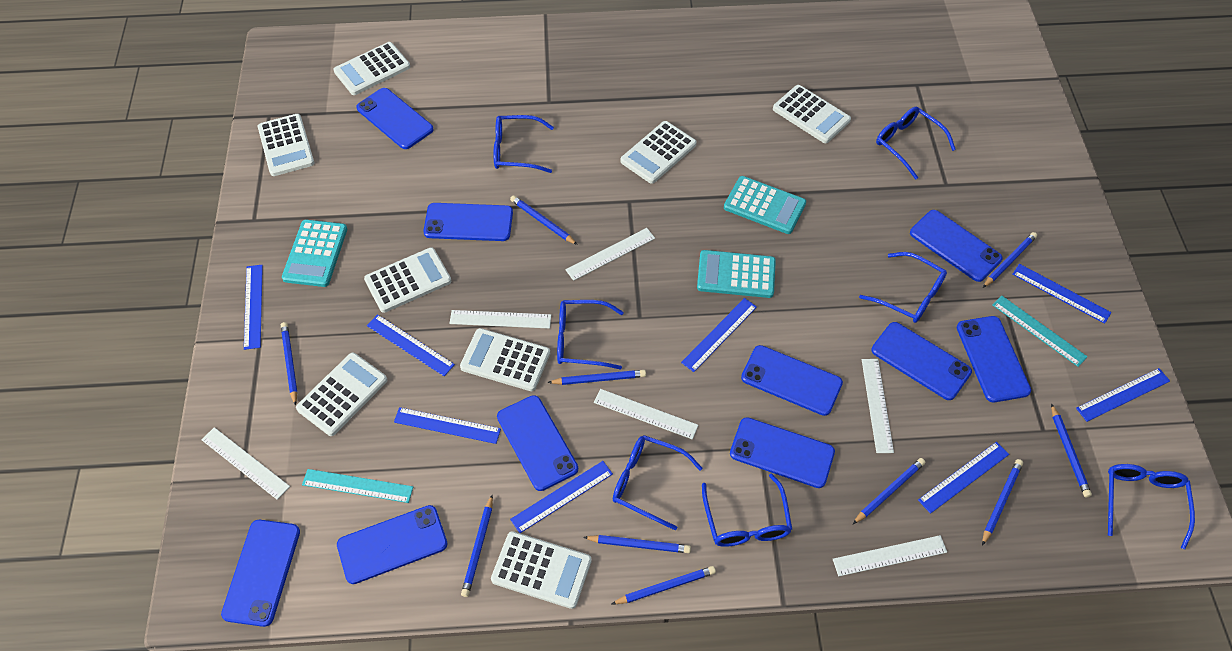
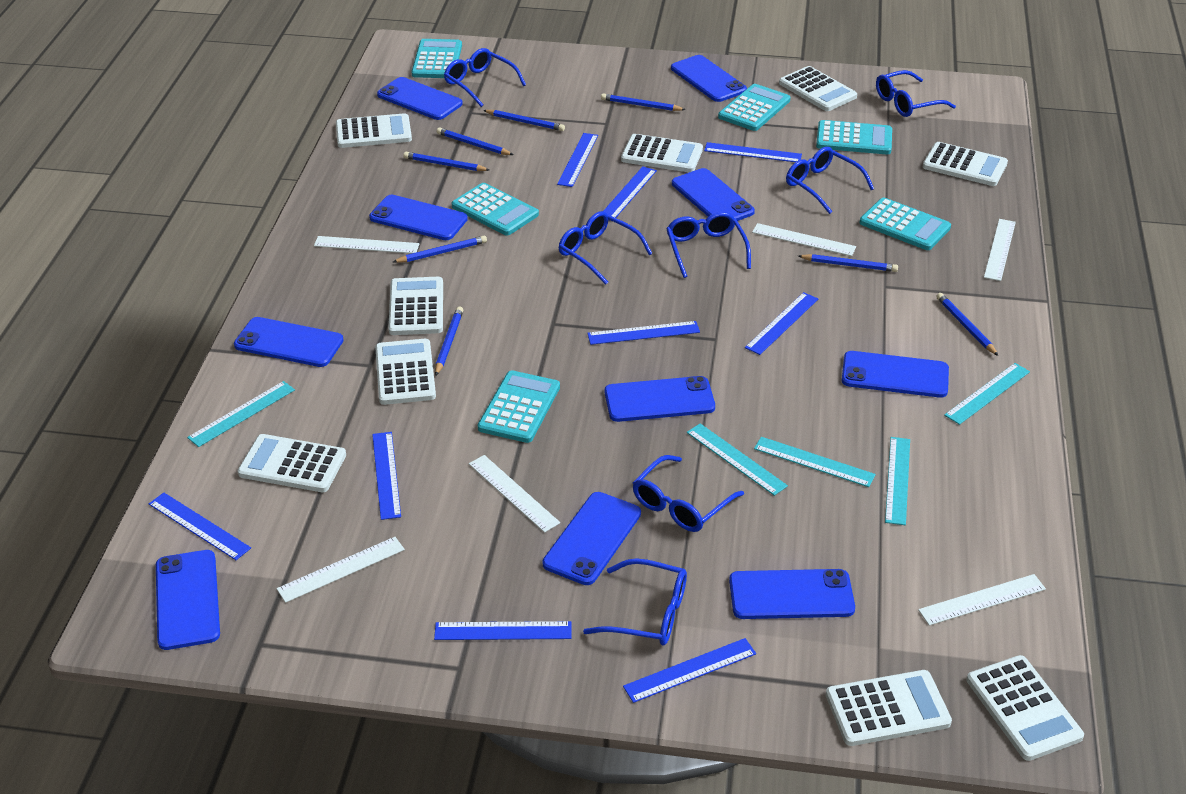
blue pencil: [281,322,298,406] [461,495,493,597] [510,195,578,245] [548,370,646,385] [583,535,691,553] [612,566,716,604] [853,458,925,524] [982,459,1023,546] [983,232,1037,288] [1051,403,1092,497] = 10 -> [393,236,487,263] [403,152,489,171] [435,306,463,376] [437,127,514,155] [483,110,565,131] [601,93,686,111] [798,254,898,272] [936,293,998,356] = 8
blue ruler: [244,265,263,350] [367,314,455,376] [394,407,501,444] [510,461,613,533] [681,298,757,372] [918,442,1009,514] [1012,264,1111,324] [1076,368,1170,422] = 8 -> [149,493,251,560] [372,432,401,520] [434,621,571,640] [557,133,598,187] [587,321,700,345] [603,166,657,221] [623,638,756,703] [704,142,802,162] [745,292,818,355] = 9
turquoise calculator: [282,220,347,287] [697,250,776,298] [724,176,806,234] = 3 -> [411,39,462,78] [452,183,539,236] [478,370,560,443] [718,84,791,131] [816,120,892,154] [859,198,951,250] = 6
turquoise ruler: [302,469,413,503] [993,296,1088,367] = 2 -> [187,381,295,447] [687,423,788,496] [754,437,876,487] [885,437,910,525] [944,363,1030,425] = 5
white calculator: [258,114,314,176] [296,353,387,436] [334,42,410,95] [364,248,451,313] [460,328,550,391] [491,531,592,609] [620,121,697,184] [773,85,851,143] = 8 -> [237,434,346,492] [336,113,412,148] [375,339,436,405] [389,277,443,335] [621,134,703,172] [779,66,857,111] [826,670,952,746] [923,142,1008,186] [967,655,1084,761] = 9

